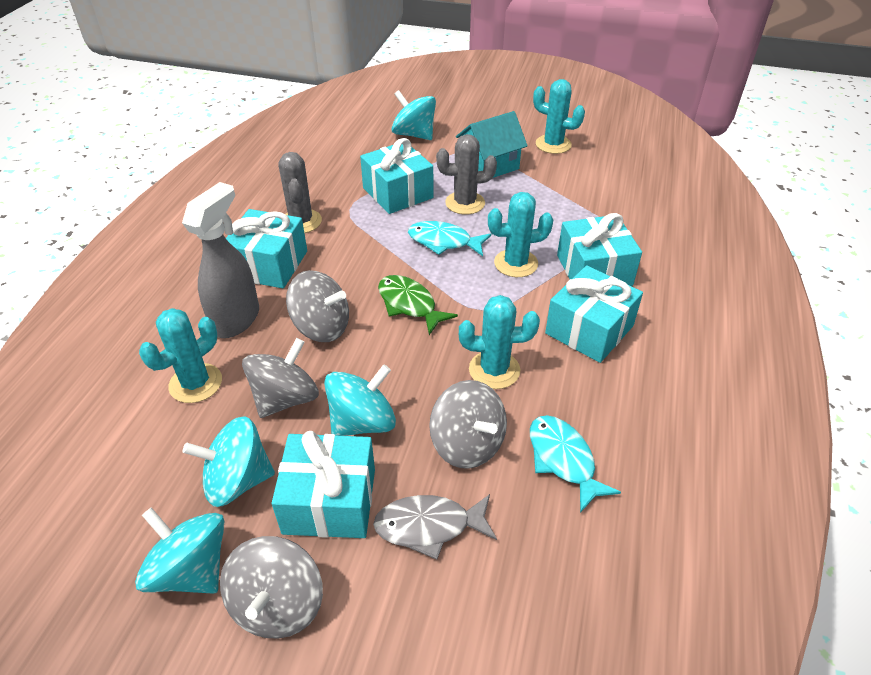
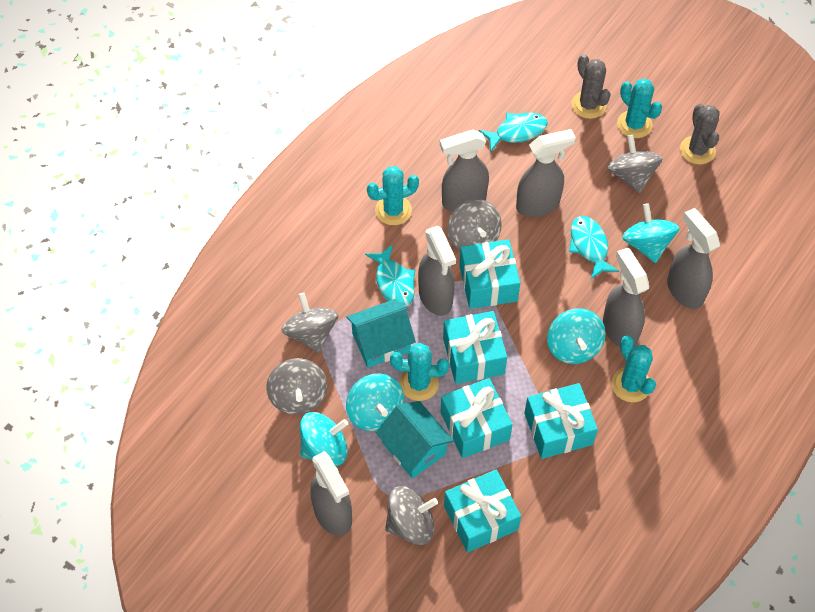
green fish: [378,275,458,335] = 1 -> none = 0
grey fish: [373,494,497,560] = 1 -> none = 0
grey spinning top: [220,536,323,638] [242,338,319,418] [286,270,349,342] [429,380,507,469] = 4 -> [266,358,327,415] [281,293,338,353] [385,486,438,545] [447,199,502,251] [607,135,663,193] = 5
grey spray bottle: [182,182,259,338] = 1 -> [310,451,352,536] [418,226,456,316] [440,129,489,212] [516,129,576,217] [603,247,650,348] [667,208,720,309] = 6
turquoise fish: [408,221,491,256] [530,415,621,513] = 2 -> [365,244,415,307] [479,113,548,152] [569,216,619,279] = 3
turquoise house: [456,111,528,178] = 1 -> [346,299,416,368] [376,401,454,478] = 2

